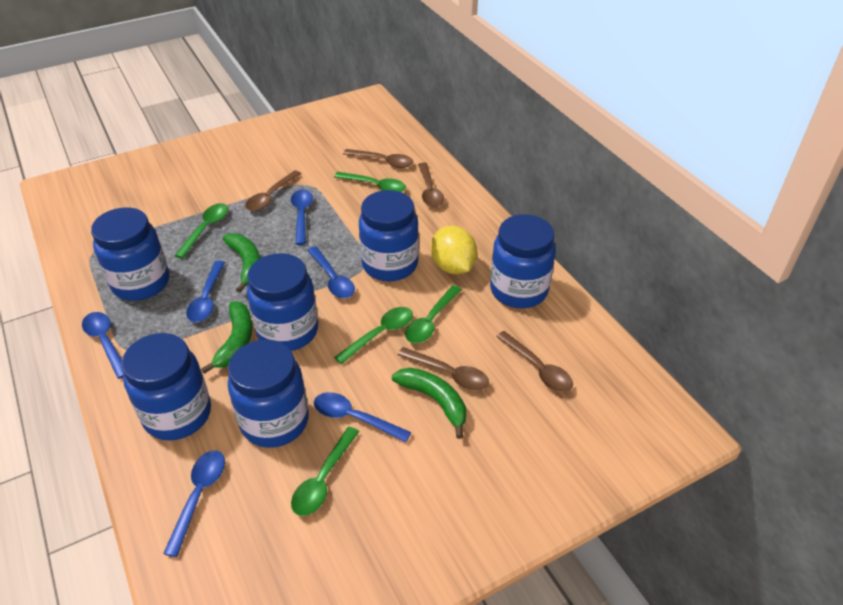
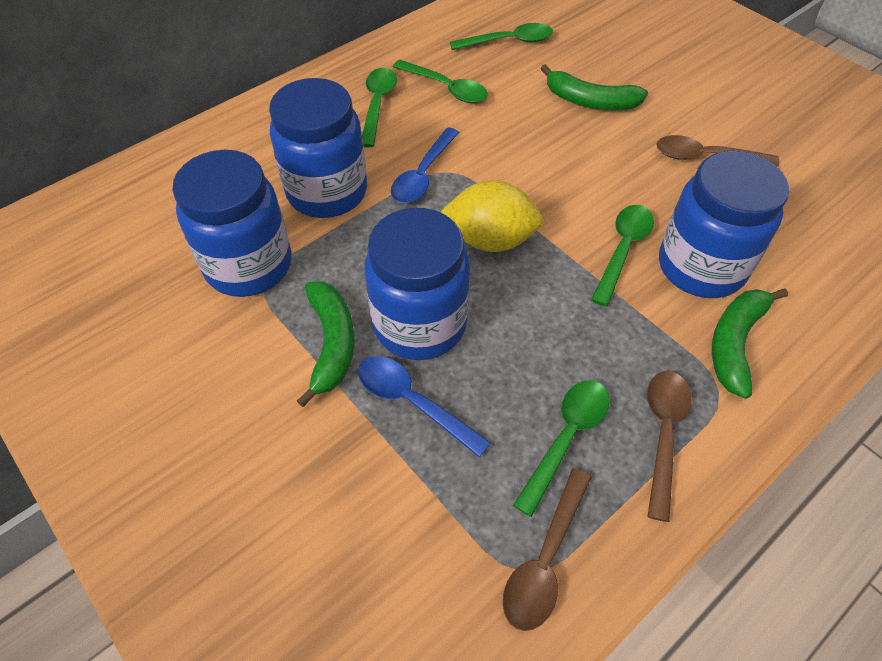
blue jar: [91,207,169,301] [121,333,211,441] [228,339,309,448] [247,253,318,351] [359,190,419,281] [490,214,556,308] = 6 -> [172,150,291,297] [269,78,367,218] [365,208,470,360] [659,151,789,298] = 4
blue spoon: [82,312,124,379] [163,450,225,557] [186,261,225,322] [291,189,313,245] [307,246,355,298] [314,392,412,443] = 6 -> [358,356,491,457] [391,127,459,203] = 2
brown spoon: [245,170,301,211] [343,149,413,168] [398,347,489,391] [418,163,444,207] [496,331,573,392] = 5 -> [503,468,592,631] [647,371,692,522] [656,135,779,167] = 3

